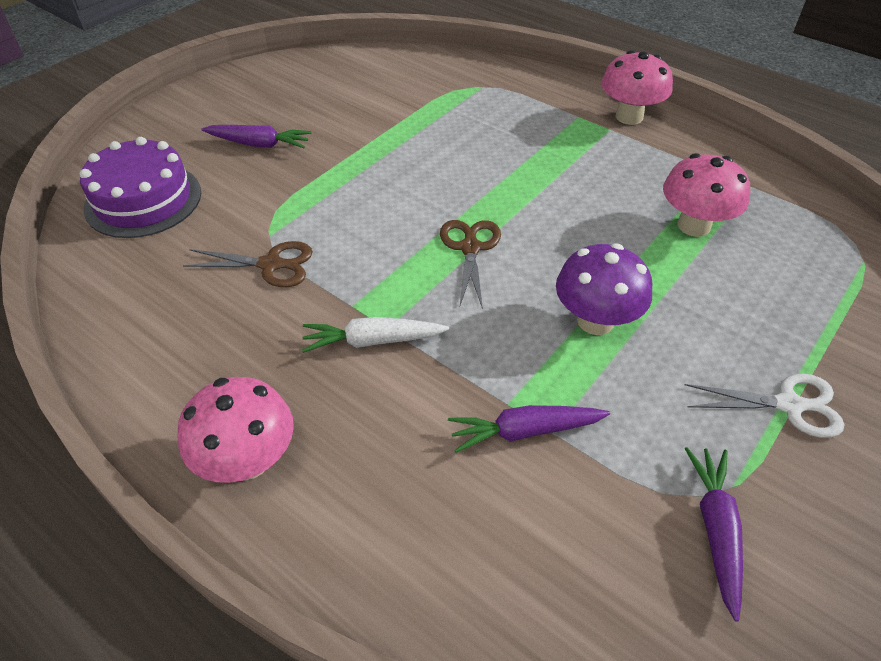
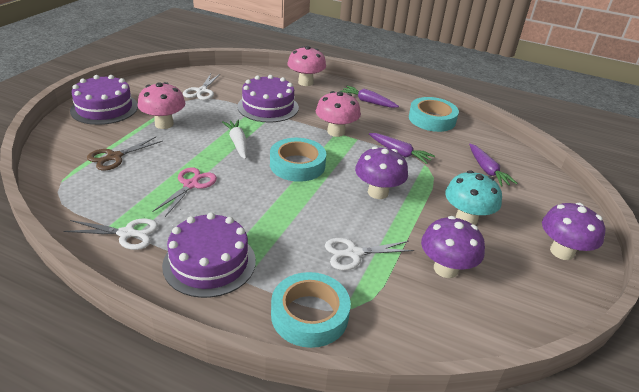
brown scissors: [183,241,313,287] [440,220,501,309] = 2 -> [87,137,163,171] = 1
pink scissors: none = 0 -> [152,167,217,217] = 1
purple cake: [80,137,201,238] = 1 -> [70,75,138,125] [162,213,256,298] [237,75,299,123] = 3
purple mushroom: [556,243,652,335] = 1 -> [355,146,408,199] [421,216,485,278] [542,203,606,260] = 3
turquoise mushroom: none = 0 -> [445,171,502,225] = 1
turquoise tape: none = 0 -> [270,138,326,182] [271,272,351,348] [409,97,459,132] = 3
white scissors: [684,374,844,438] = 1 -> [63,219,158,250] [183,73,221,100] [325,238,414,270] = 3

